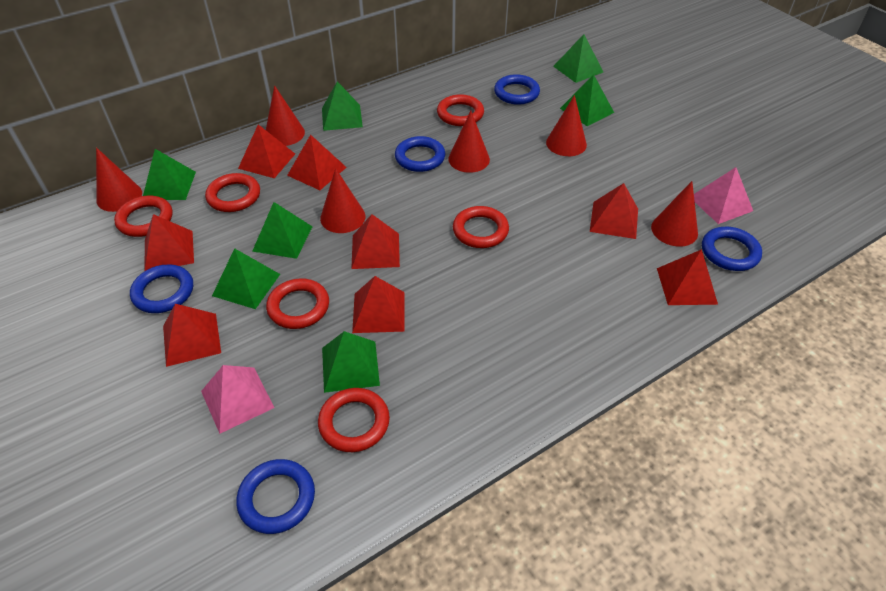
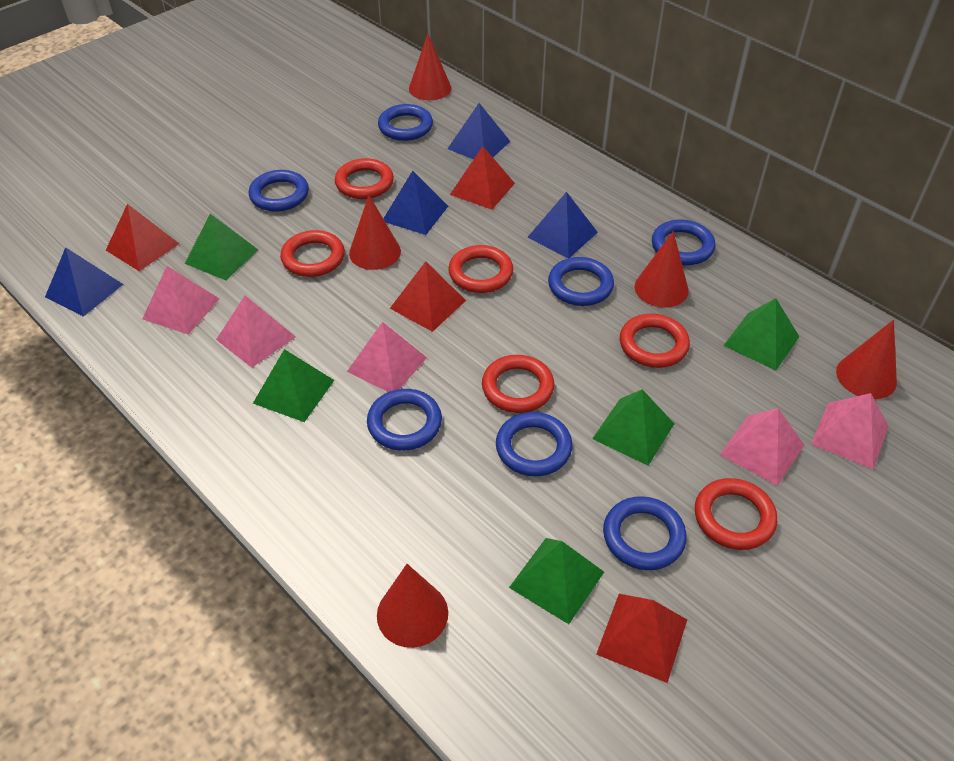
blue pyramid: none = 0 -> [45,247,123,317] [383,171,448,235] [447,103,511,159] [527,192,598,258] = 4
blue ring: [130,264,193,313] [236,459,315,534] [395,136,445,172] [494,74,540,105] [702,227,762,271] = 5 -> [249,170,309,211] [367,389,442,451] [378,104,433,141] [496,412,573,476] [548,257,614,306] [603,496,687,570] [652,220,715,265] = 7
green pyramid: [143,149,196,200] [212,248,280,309] [252,202,313,259] [322,81,363,131] [322,331,380,393] [553,34,603,83] [560,74,614,126] = 7 -> [185,214,258,280] [253,349,334,422] [509,538,604,624] [592,389,674,465] [723,298,799,370] = 5
pink pyramid: [201,365,275,434] [694,167,753,224] = 2 -> [142,266,219,335] [216,295,296,368] [347,322,427,392] [720,408,804,486] [811,393,889,469] = 5
red cone: [96,147,142,212] [266,85,305,146] [320,168,366,233] [448,111,490,173] [546,95,587,156] [651,181,698,247] = 6 -> [349,195,401,270] [377,564,448,648] [409,34,451,100] [635,231,689,308] [836,320,897,399] = 5
red pyramid: [144,214,194,271] [163,304,221,367] [238,124,295,178] [287,134,347,190] [351,214,400,269] [352,276,405,333] [590,183,638,239] [657,249,718,305] = 8 -> [106,204,179,271] [390,261,466,332] [450,146,515,210] [596,594,687,683] = 4

